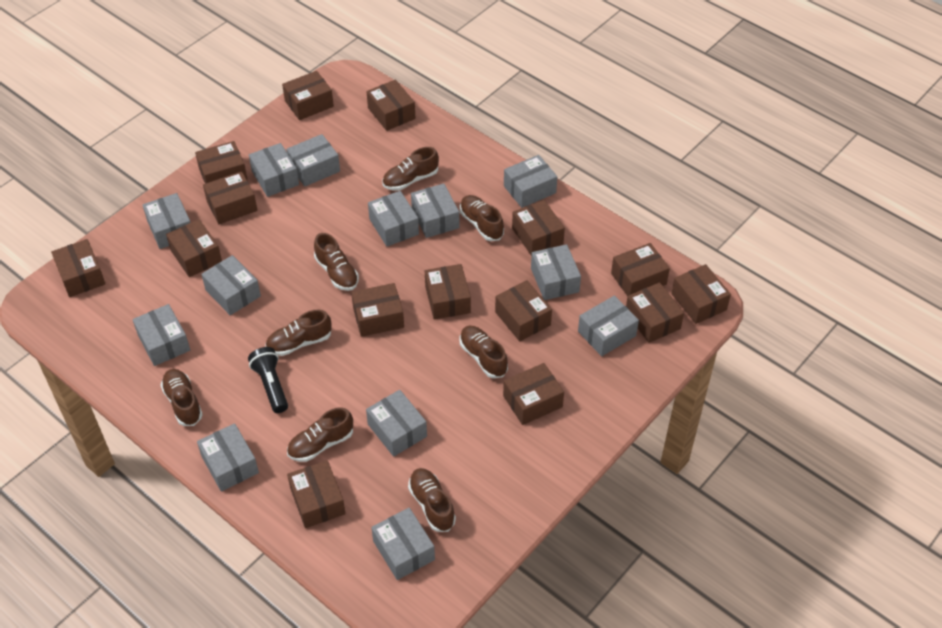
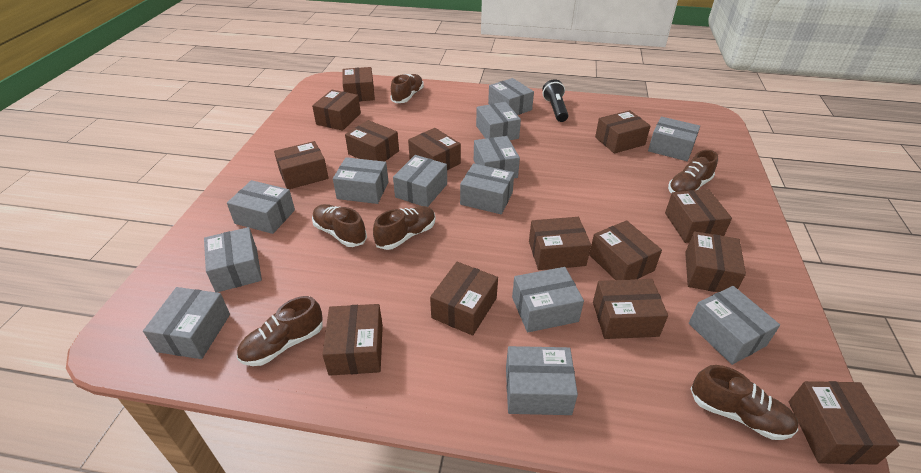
brown box: [51,239,105,297] [166,219,222,277] [195,141,248,184] [203,171,257,224] [282,71,334,120] [287,460,345,528] [351,283,404,337] [367,79,415,131] [425,264,471,319] [495,280,552,341] [503,363,564,425] [512,200,565,256] [611,243,670,296] [626,282,684,343] [671,264,731,324] = 15 -> [274,141,329,189] [312,90,361,131] [322,304,383,376] [343,67,375,101] [345,120,399,162] [408,128,461,170] [430,262,498,336] [529,217,591,270] [589,220,662,280] [593,279,668,339] [595,110,651,153] [665,189,732,243] [685,231,746,292] [789,381,899,465] = 14
brown shoe: [161,369,203,426] [265,310,332,356] [287,408,353,462] [314,233,359,291] [382,147,439,191] [408,468,456,532] [460,195,504,241] [460,326,508,378] = 8 -> [237,296,323,366] [312,204,367,247] [373,206,436,250] [390,74,424,103] [668,150,718,194] [691,365,799,440] = 6

